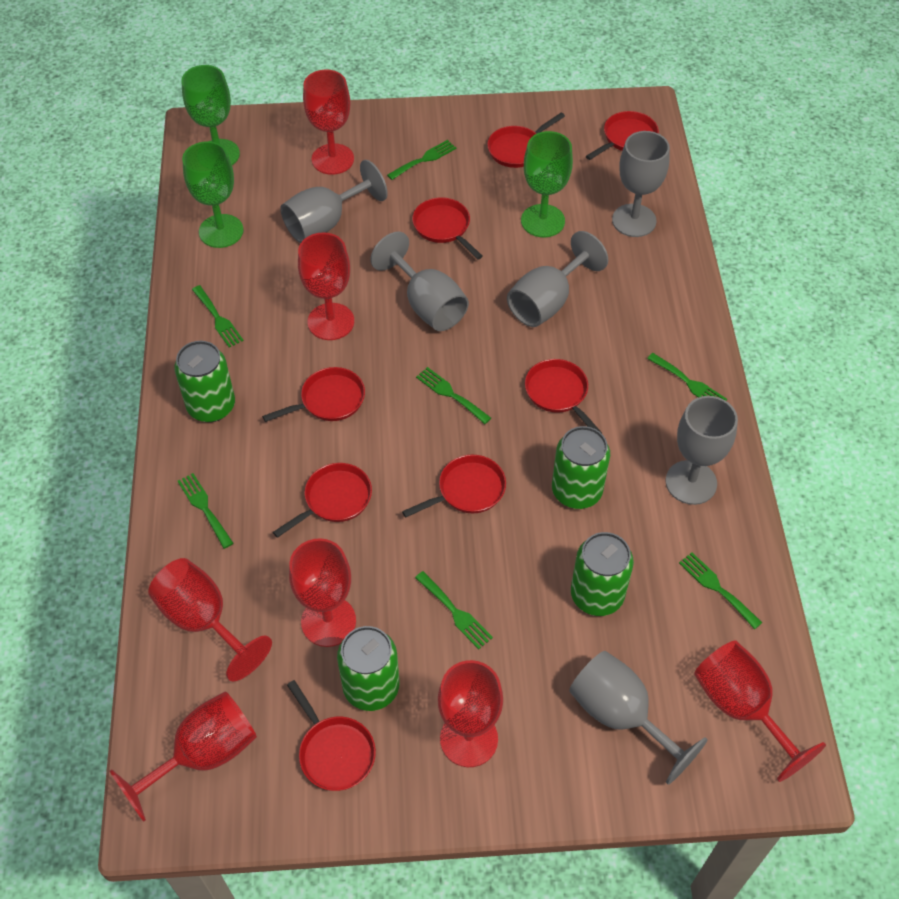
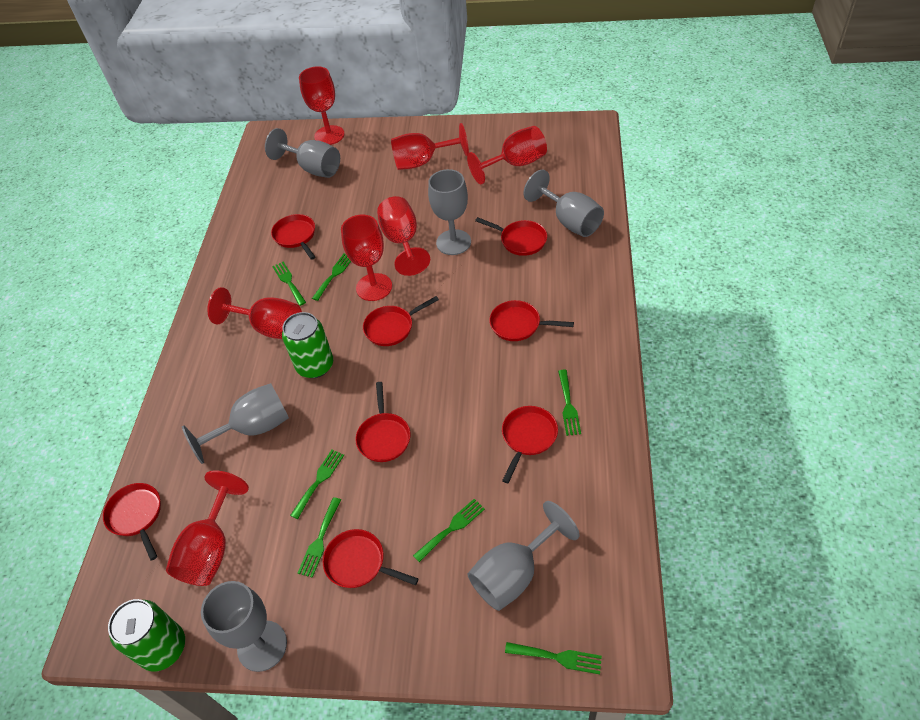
green can: [174,341,235,422] [337,626,400,711] [552,426,610,509] [571,532,634,616] = 4 -> [108,599,185,672] [282,312,333,378] = 2
green goblet: [181,65,240,165] [182,141,244,248] [521,131,573,237] = 3 -> none = 0

